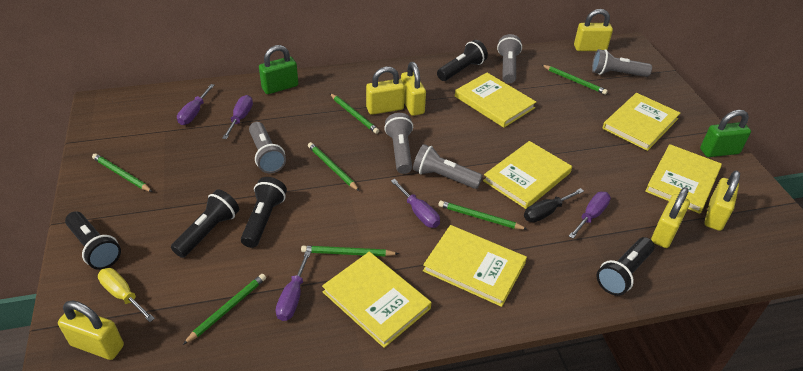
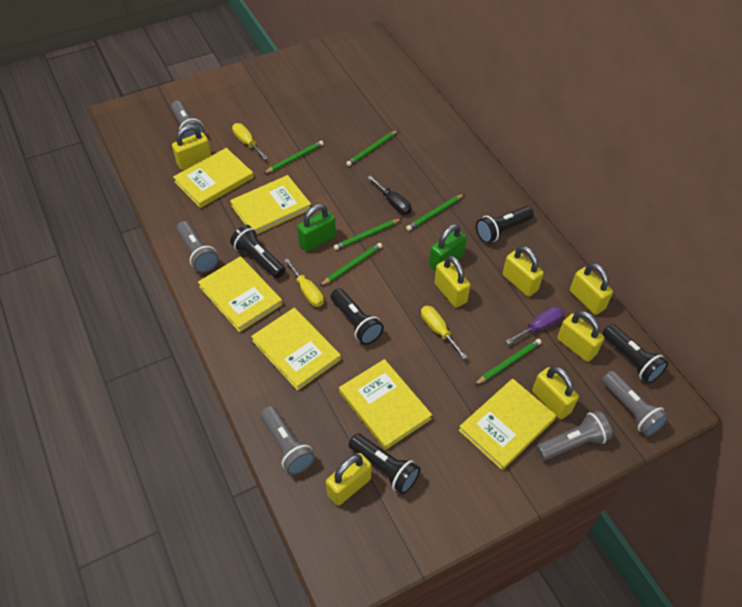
green pencil: [92,153,152,192] [183,274,266,345] [301,246,399,257] [308,142,359,191] [330,93,379,134] [438,201,527,230] [542,65,608,95] = 7 -> [263,140,324,174] [320,243,382,286] [333,218,402,250] [346,130,398,166] [406,194,464,231] [475,339,542,385] = 6
purple screwdriver: [177,84,214,125] [222,95,253,139] [276,251,311,321] [391,179,440,228] [569,192,611,239] = 5 -> [506,307,563,345] = 1
yellow padlock: [58,300,124,360] [366,67,405,115] [401,62,426,116] [574,9,613,51] [651,187,690,248] [704,171,740,231] = 6 -> [172,124,212,170] [326,453,372,506] [434,255,471,308] [503,246,544,297] [532,366,579,419] [557,311,604,362] [570,263,613,315] = 7
yellow screwdriver: [98,268,155,322] = 1 -> [232,123,267,160] [284,258,324,307] [421,306,467,359] = 3

